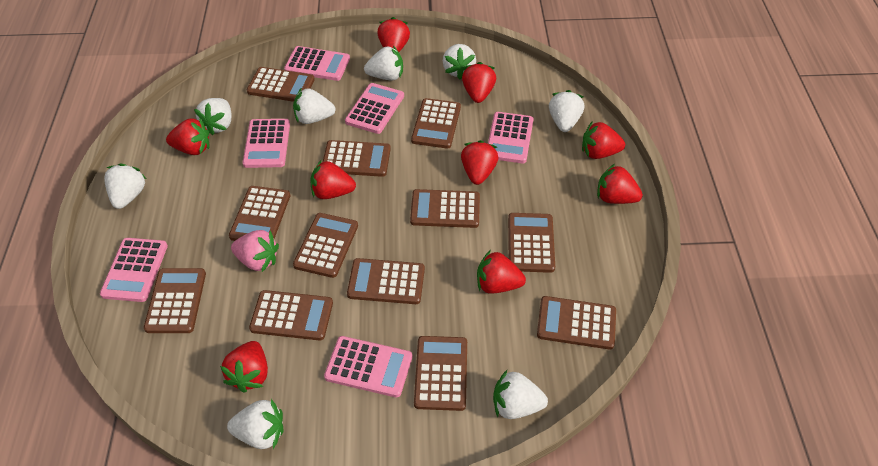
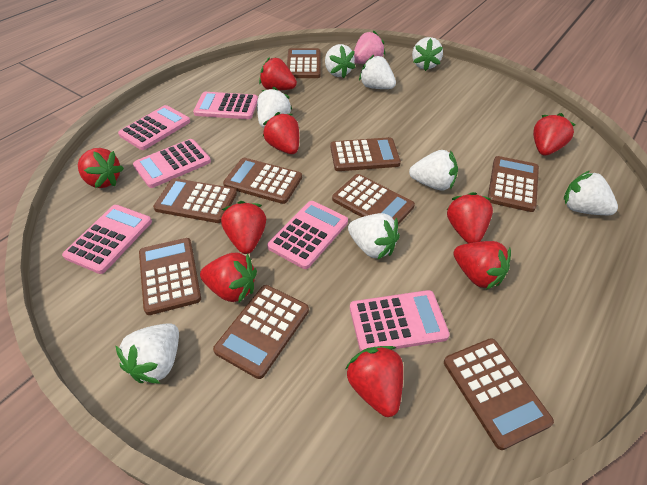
brown calculator: [144,268,206,333] [229,186,290,241] [247,67,315,102] [249,290,333,341] [293,213,358,278] [323,140,391,177] [347,258,425,304] [410,189,480,228] [411,98,461,149] [414,336,467,411] [508,213,555,273] [537,296,616,350] = 12 -> [139,238,201,315] [153,178,237,223] [213,285,309,379] [223,158,302,204] [287,48,320,78] [330,137,401,171] [332,174,415,225] [444,338,554,450] [488,156,539,212] = 9

